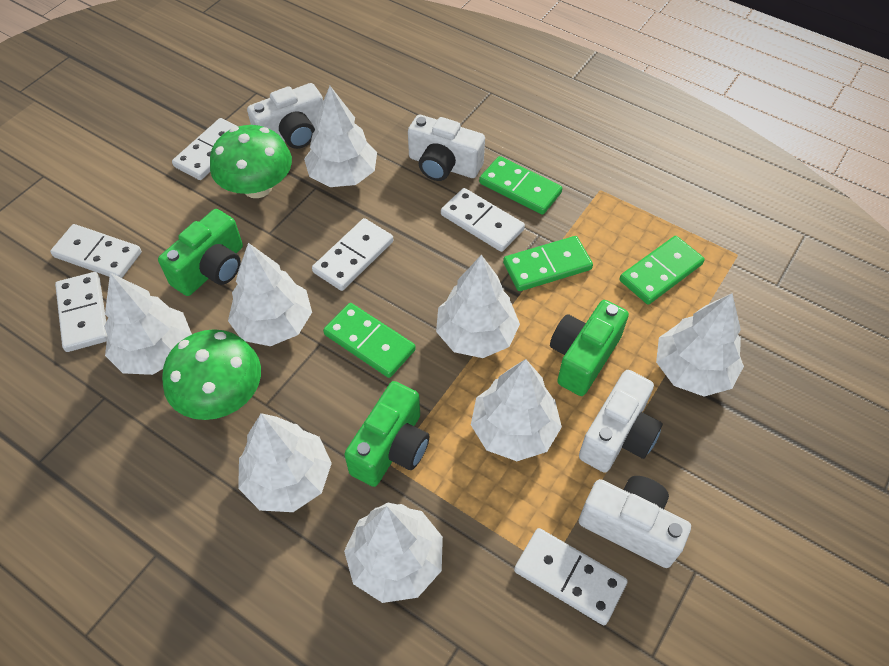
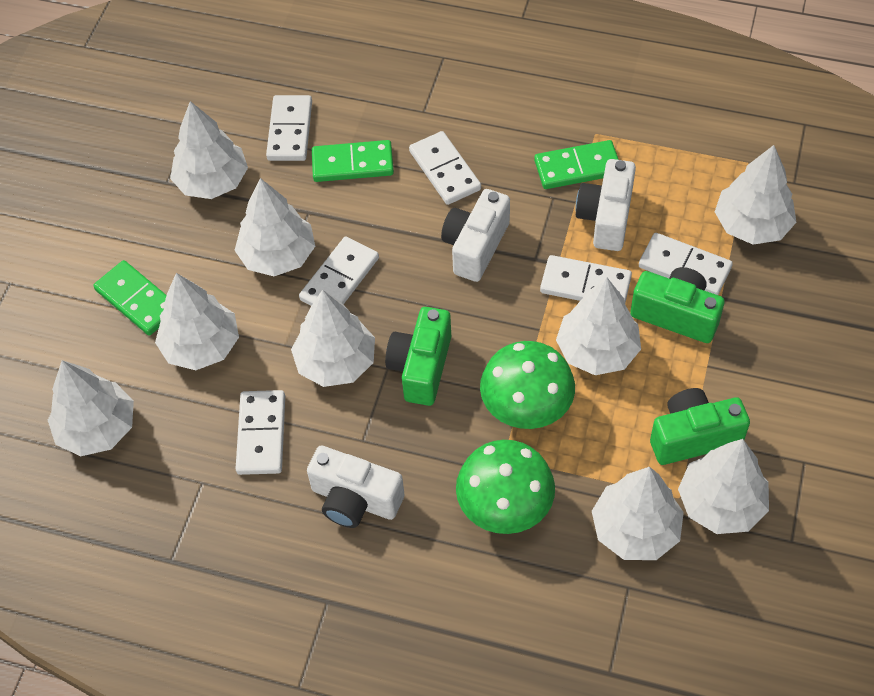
green domino: [323,303,416,378] [479,156,562,215] [503,236,593,291] [620,236,705,305] = 4 -> [93,260,166,336] [312,140,394,182] [534,140,619,189] = 3
white camera: [247,83,323,149] [408,115,485,181] [579,370,663,473] [579,476,691,568] = 4 -> [307,446,405,528] [441,189,510,282] [575,159,636,251] = 3
white tree: [104,273,192,375] [228,243,312,346] [238,413,332,512] [304,86,377,187] [344,503,443,603] [436,255,520,358] [471,359,562,461] [656,293,744,397] = 8 -> [48,360,134,456] [155,273,239,370] [170,101,248,199] [235,178,315,276] [291,290,375,387] [556,277,641,375] [592,467,684,560] [678,439,769,534] [715,145,796,245] = 9

